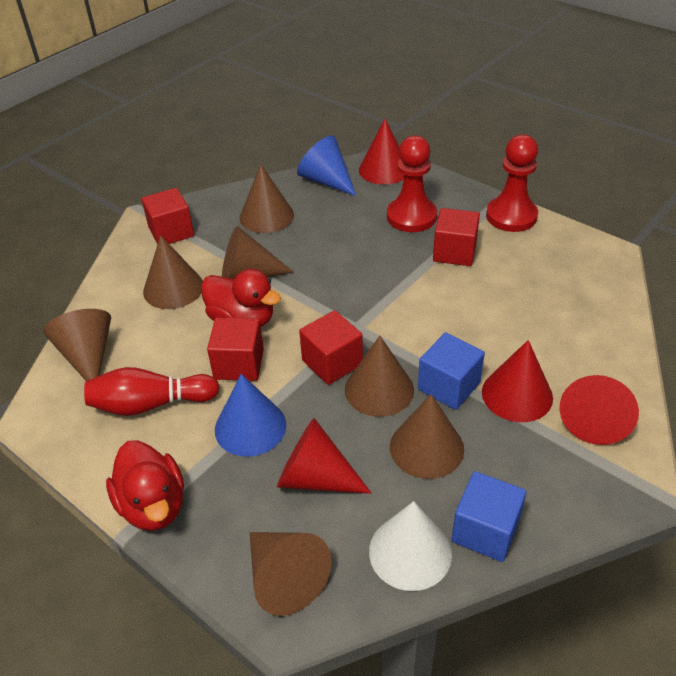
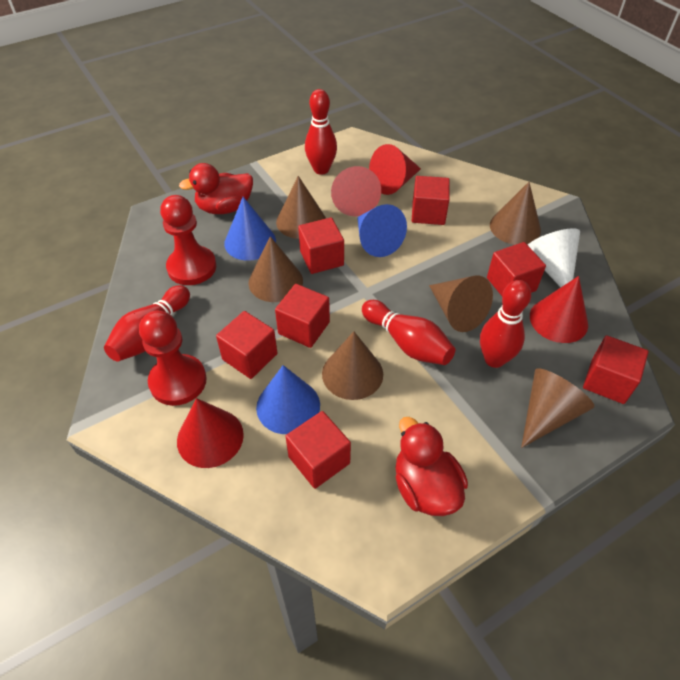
blue cone: [215,374,287,457] [297,135,356,196] = 2 -> [224,197,276,261] [256,365,320,434] [357,204,407,257] = 3
blue cube: [418,332,485,410] [451,471,526,562] = 2 -> none = 0
brown cone: [43,309,111,381] [143,235,203,309] [222,226,293,279] [240,164,294,233] [250,532,331,616] [345,336,414,417] [390,394,464,479] = 7 -> [248,236,303,302] [276,176,326,239] [322,331,383,400] [429,276,493,332] [490,182,541,245] [521,368,595,448] = 6
red bowling pin: [84,367,220,416] = 1 -> [104,285,190,362] [305,89,337,175] [362,300,455,365] [480,280,531,368] = 4
red cube: [141,188,194,244] [207,317,264,381] [299,310,363,385] [433,208,480,266] = 4 -> [216,311,277,379] [275,284,330,348] [285,411,351,489] [298,217,344,274] [412,176,450,225] [487,242,546,296] [583,335,648,404] = 7

